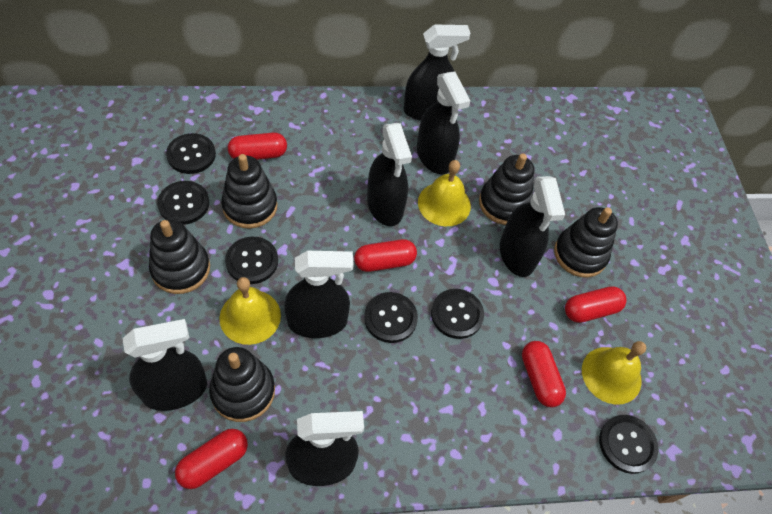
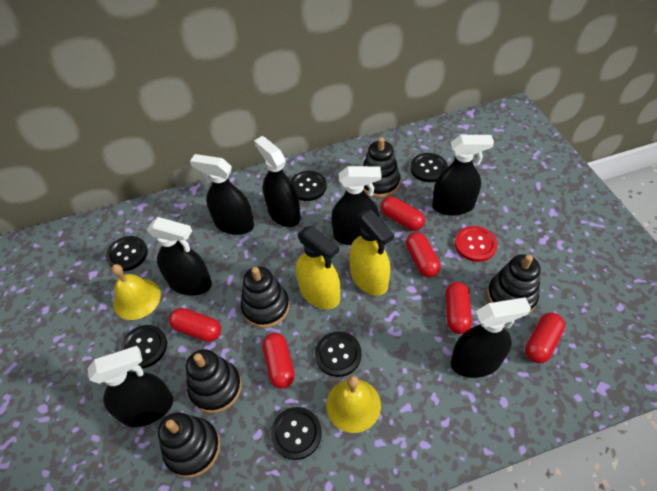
red button: none = 0 -> [455,226,497,262] = 1
red capsule: [175,429,248,489] [228,133,287,160] [354,239,417,272] [522,341,566,407] [565,286,627,323] = 5 -> [169,308,221,342] [262,333,295,389] [381,197,425,231] [406,232,441,277] [446,282,472,334] [525,313,565,363] = 6
yellow bell: [220,277,281,345] [418,160,471,226] [582,341,646,405] = 3 -> [111,264,161,320] [326,375,381,433] = 2
yellow spray bottle: none = 0 -> [296,226,340,309] [349,210,394,296] = 2

